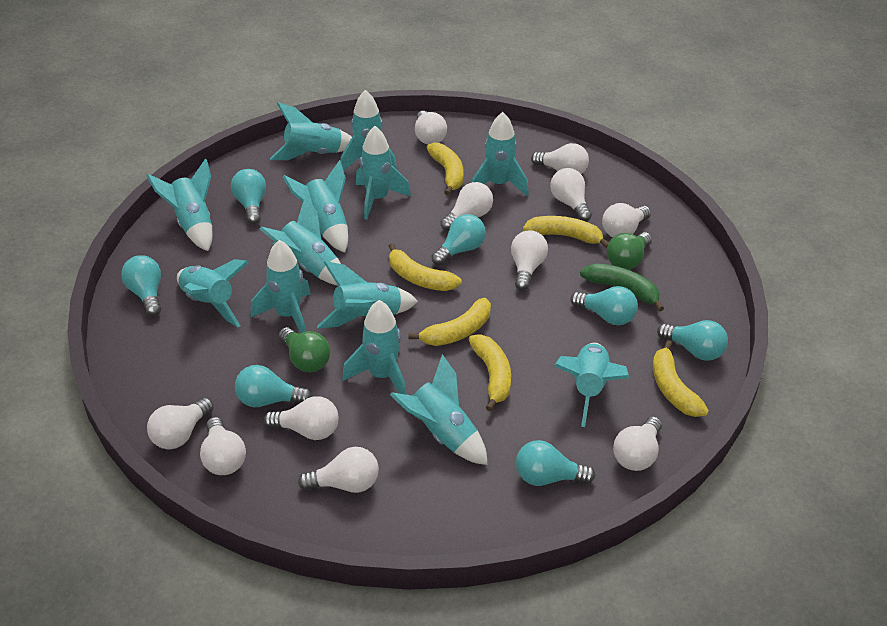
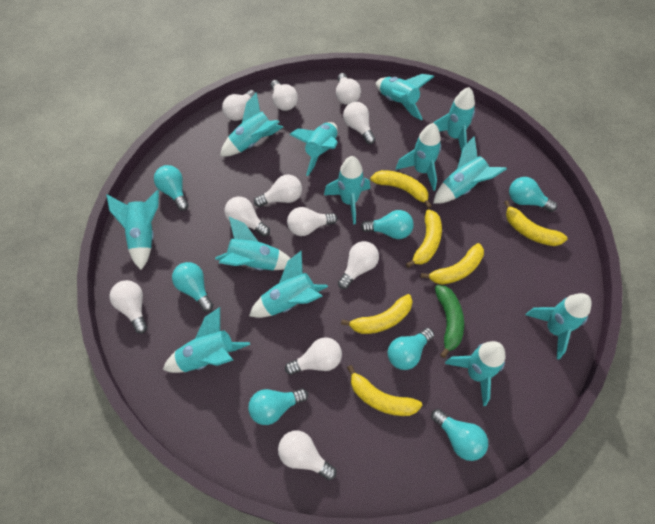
green light bulb: [278,327,330,372] [607,232,652,270] = 2 -> none = 0

